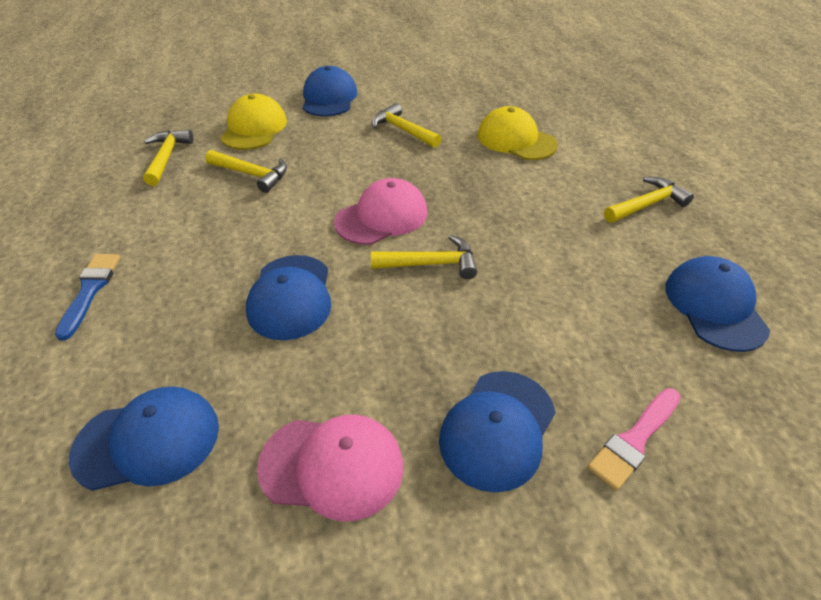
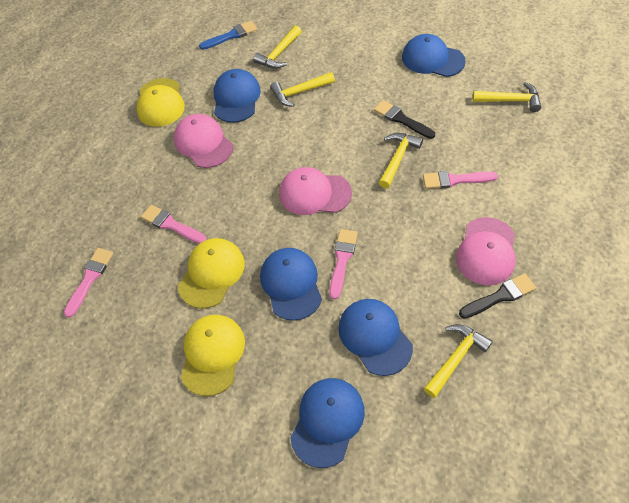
black brush: none = 0 -> [374,100,435,139] [459,273,536,318] = 2
pink brush: [588,388,681,491] = 1 -> [64,248,114,318] [141,205,207,244] [329,229,358,299] [423,171,498,189] = 4
pink cap: [257,415,403,521] [334,178,427,245] = 2 -> [174,114,233,168] [279,167,352,215] [456,217,516,285] = 3
yellow cap: [220,94,287,150] [478,106,558,160] = 2 -> [136,78,185,127] [178,238,245,309] [181,315,245,396] = 3

